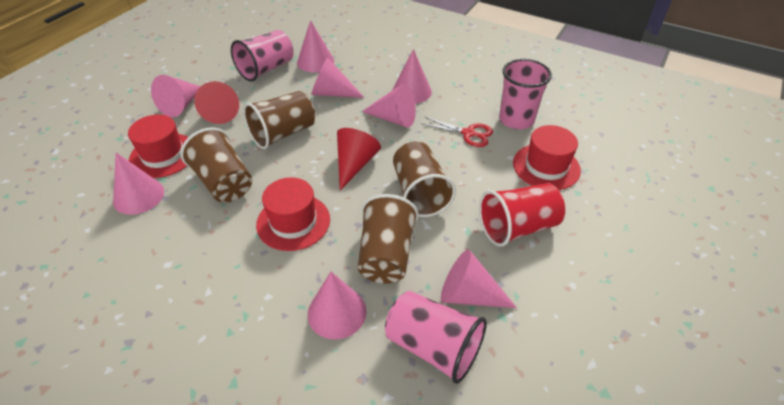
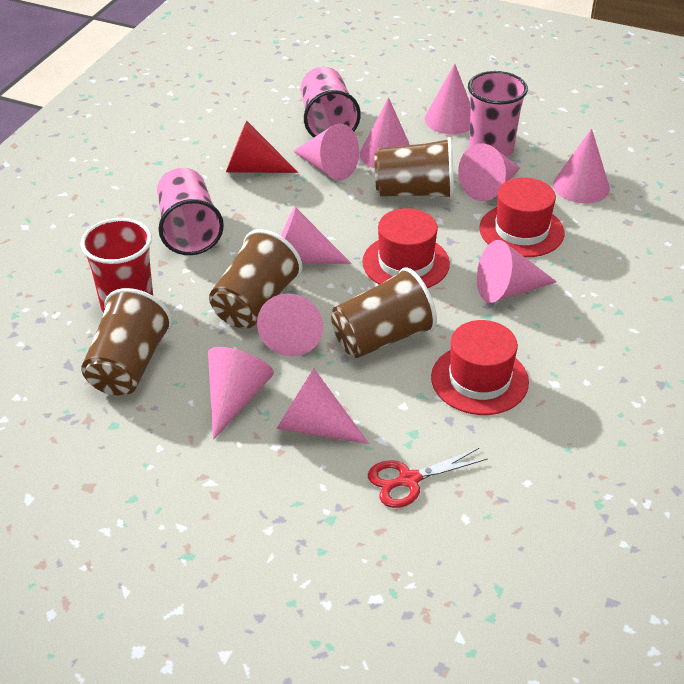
pink cone: [113,152,164,215] [151,75,201,117] [297,20,334,73] [308,272,367,340] [311,57,364,98] [362,84,416,128] [392,49,432,104] [441,249,517,308] = 8 -> [208,347,274,440] [257,293,323,356] [277,369,369,444] [281,207,351,264] [293,124,359,180] [360,97,410,168] [425,64,471,134] [458,143,520,201] [477,240,557,303] [553,129,610,203] = 10
red cone: [194,81,239,124] [337,128,381,190] = 2 -> [226,120,298,173] = 1

